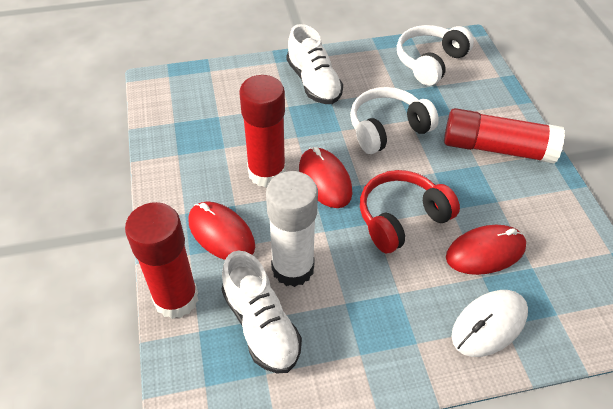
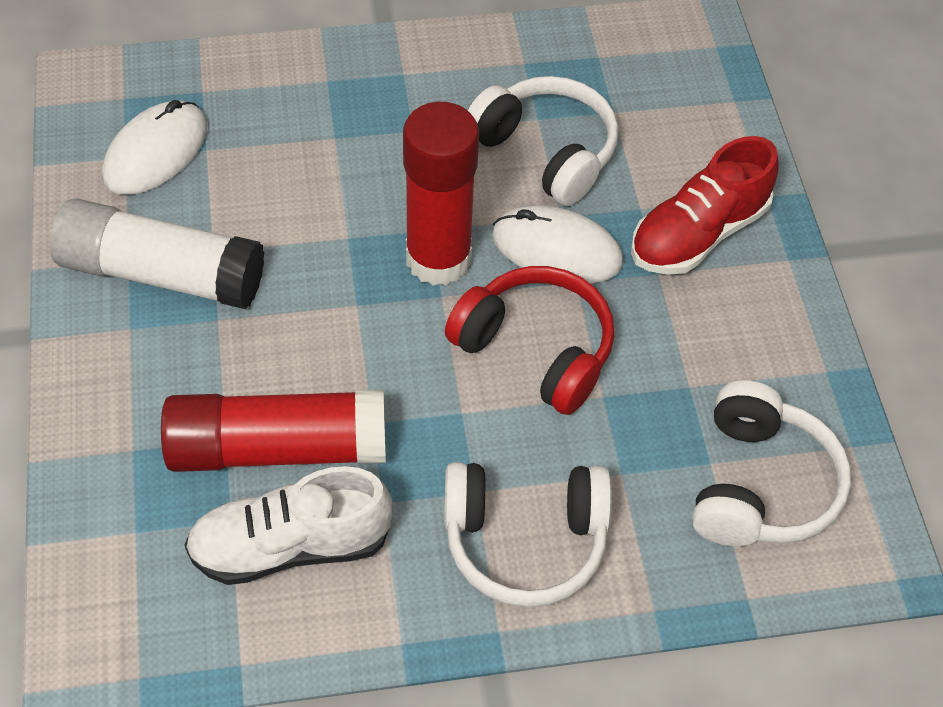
red glue stick: [125,202,198,319] [239,75,286,187] [444,108,565,164] = 3 -> [161,390,386,472] [403,102,479,286] = 2
red mouse: [188,201,255,260] [299,147,353,208] [446,225,526,275] = 3 -> none = 0
red shoe: none = 0 -> [631,136,779,275] = 1
white headphones: [350,87,439,154] [397,25,474,86] = 2 -> [444,462,612,608] [468,76,618,206] [692,380,851,547] = 3
white mouse: [451,290,528,357] = 1 -> [102,100,207,195] [492,205,623,283] = 2
white shoe: [222,250,302,373] [287,24,343,104] = 2 -> [185,466,393,585] = 1

